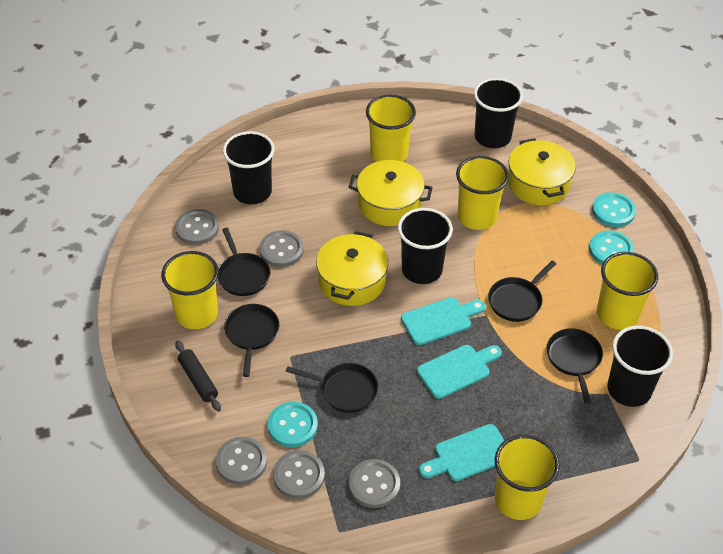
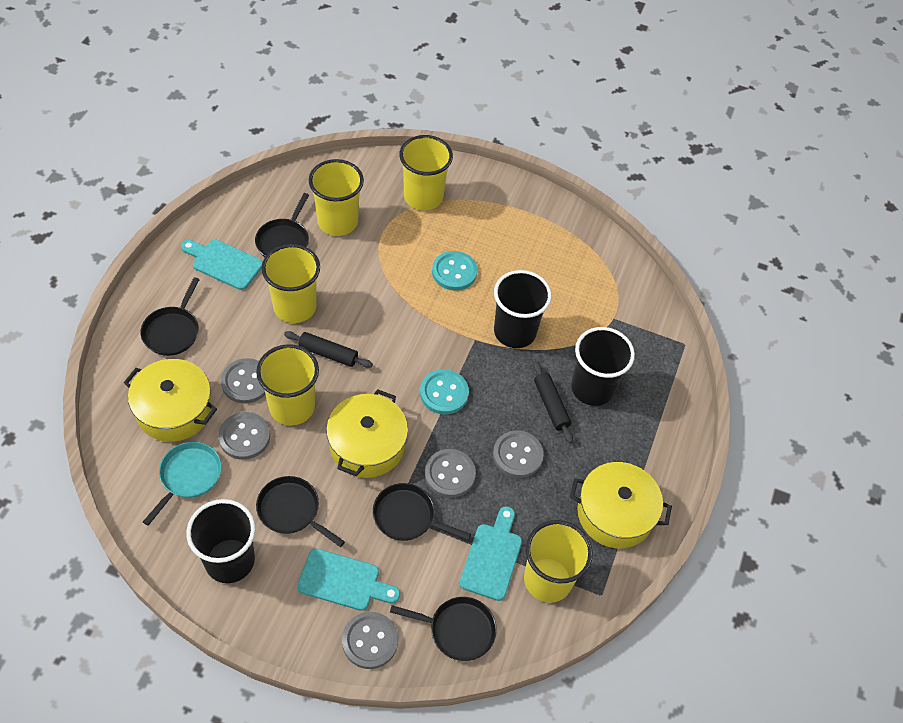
black cup: [223,131,275,204] [398,208,453,284] [474,78,523,148] [607,326,673,407] = 4 -> [186,499,256,583] [494,270,552,348] [571,327,635,406] = 3
black rolling pin: [175,341,221,411] = 1 -> [284,331,373,368] [533,361,573,443] = 2
turquoise button: [268,402,318,447] [589,230,634,264] [592,192,636,227] = 3 -> [420,369,469,414] [432,251,477,291] = 2
turquoise pan: none = 0 -> [143,442,221,526] = 1

